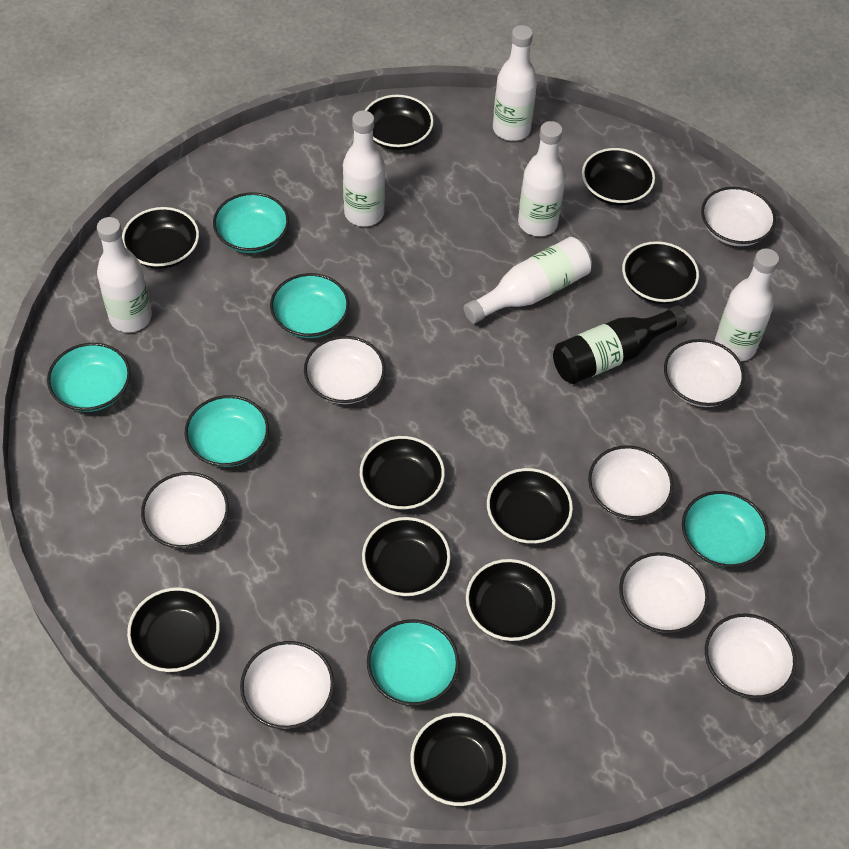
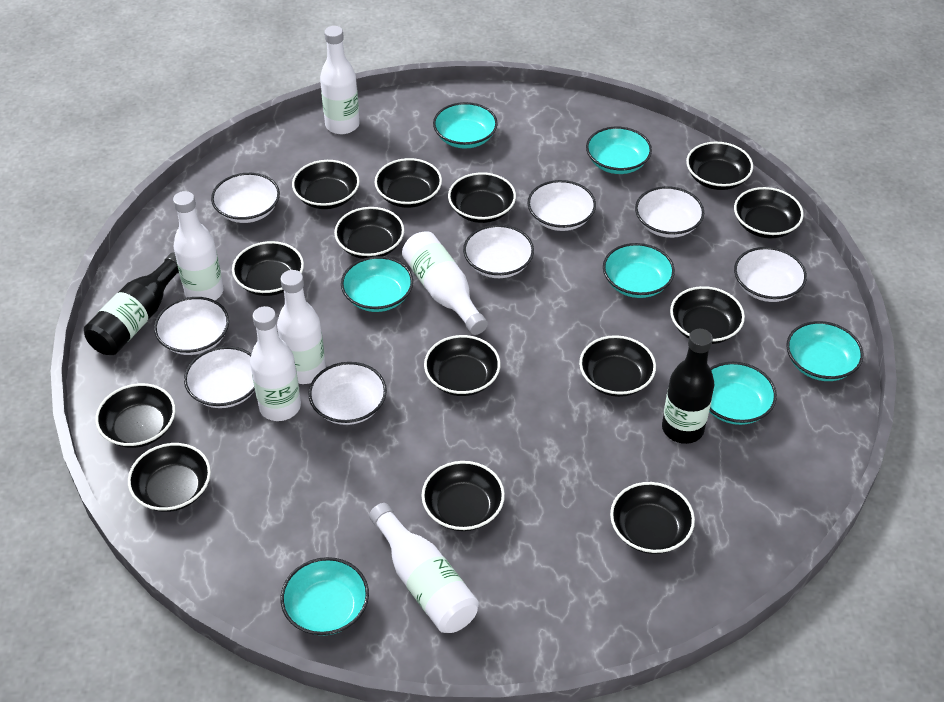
black bottle: [553,305,687,384] = 1 -> [84,252,179,355] [662,329,714,444] = 2
black bowl: [122,207,199,269] [127,587,220,672] [360,436,445,510] [362,517,451,596] [364,95,434,150] [410,713,506,806] [466,559,556,641] [487,468,573,544] [582,148,655,206] [622,241,699,304] = 10 -> [95,383,175,448] [128,443,211,512] [232,241,304,296] [292,160,360,209] [334,207,404,259] [375,158,442,208] [421,461,505,531] [424,335,500,396] [448,172,516,223] [579,335,656,397] [610,482,695,554] [670,286,745,344] [686,142,753,190] [734,187,804,238] = 14
turquoise bowl: [47,343,130,412] [185,395,269,467] [213,192,289,253] [270,273,349,338] [367,619,459,706] [682,491,769,568] = 6 -> [281,557,369,636] [341,256,413,312] [433,102,498,149] [586,127,652,174] [603,243,675,298] [709,362,777,425] [786,321,863,381] = 7

